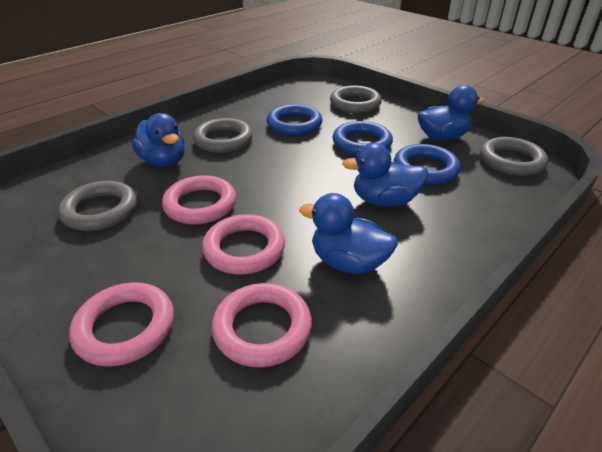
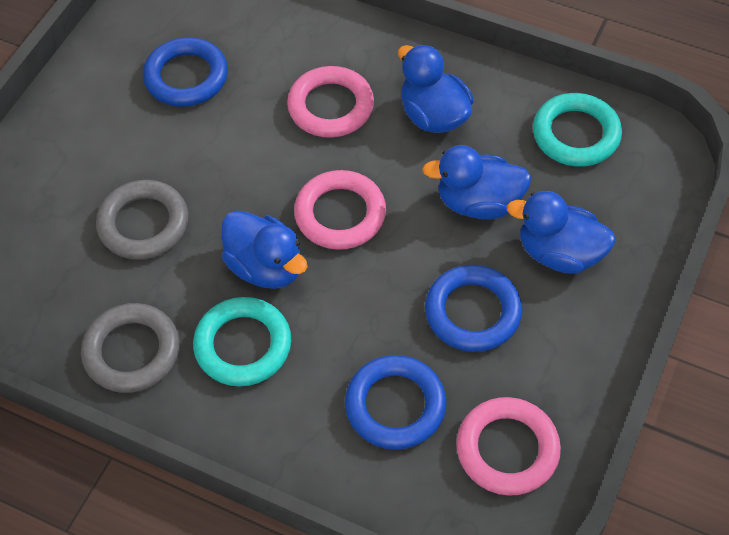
grey ring: [58,181,137,231] [193,118,253,153] [330,85,382,113] [480,137,548,176] = 4 -> [81,303,180,393] [96,180,188,260] = 2
pink ring: [69,283,174,366] [162,175,236,225] [202,214,285,275] [212,283,312,367] = 4 -> [287,66,374,138] [294,170,386,250] [456,397,561,496] = 3
turquoise ring: none = 0 -> [193,297,291,387] [533,93,622,167] = 2

